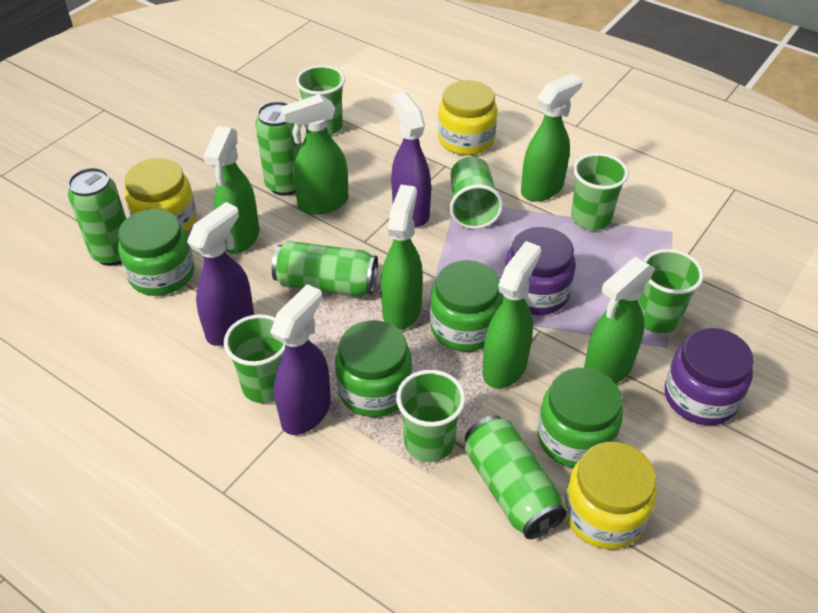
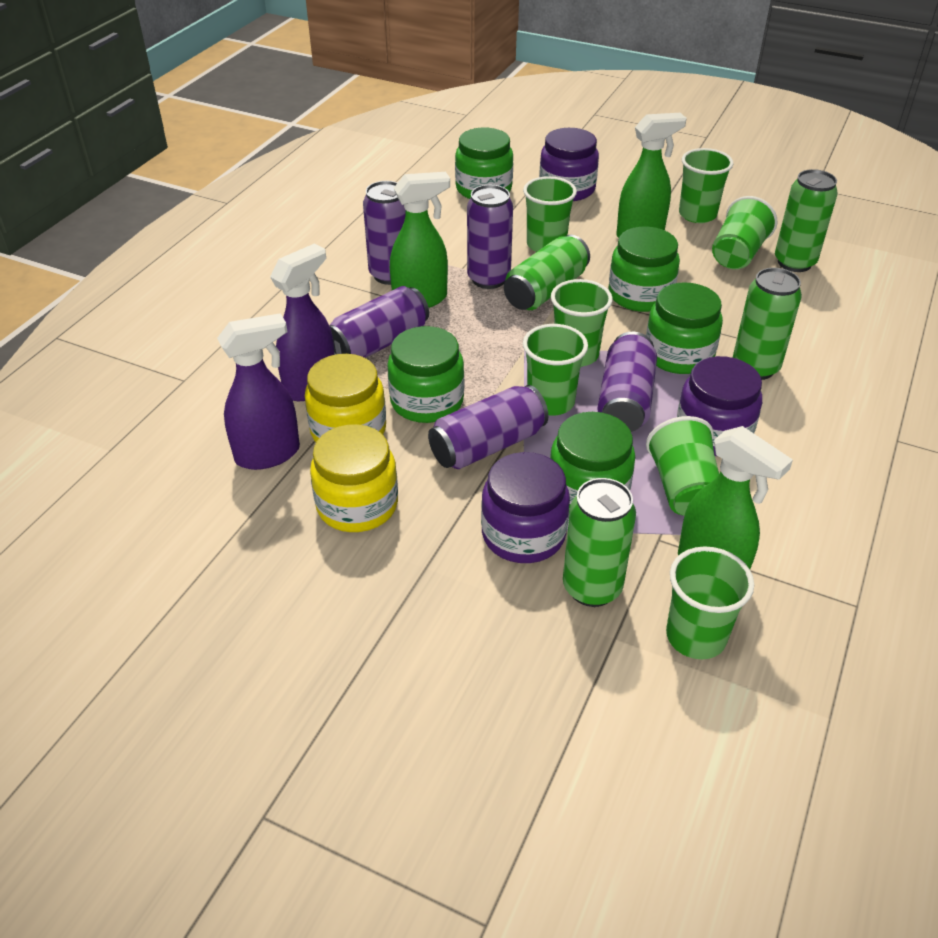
green cup: [224,314,285,403] [296,65,345,135] [396,370,465,462] [450,157,503,229] [571,153,629,230] [638,249,704,333] = 6 -> [523,176,577,252] [523,324,588,416] [551,279,613,367] [646,416,719,516] [666,546,754,659] [679,148,733,223] [712,196,777,269] = 7
green jar: [118,209,194,296] [335,320,412,417] [430,260,503,351] [538,368,623,468] = 4 -> [387,326,464,423] [455,128,513,199] [550,412,635,513] [609,227,680,312] [646,282,723,374] = 5
green spray bottle: [203,126,259,254] [281,94,348,215] [381,185,423,330] [482,241,541,389] [521,73,583,202] [584,257,655,383] = 6 -> [390,172,450,308] [616,113,687,238] [678,426,793,569] = 3
purple can: none = 0 -> [329,286,429,358] [363,181,406,285] [428,385,548,469] [467,185,513,289] [597,332,657,432] = 5
purple jar: [504,227,576,315] [665,328,754,425] = 2 -> [481,452,570,563] [539,128,599,201] [677,356,762,456] = 3
purple spray bottle: [187,202,254,346] [270,284,331,435] [391,91,431,227] = 3 -> [217,313,300,470] [270,244,335,401] = 2
yellow jar: [125,158,197,232] [438,80,497,155] [564,442,657,549] = 3 -> [305,354,386,442] [310,424,398,532] = 2

